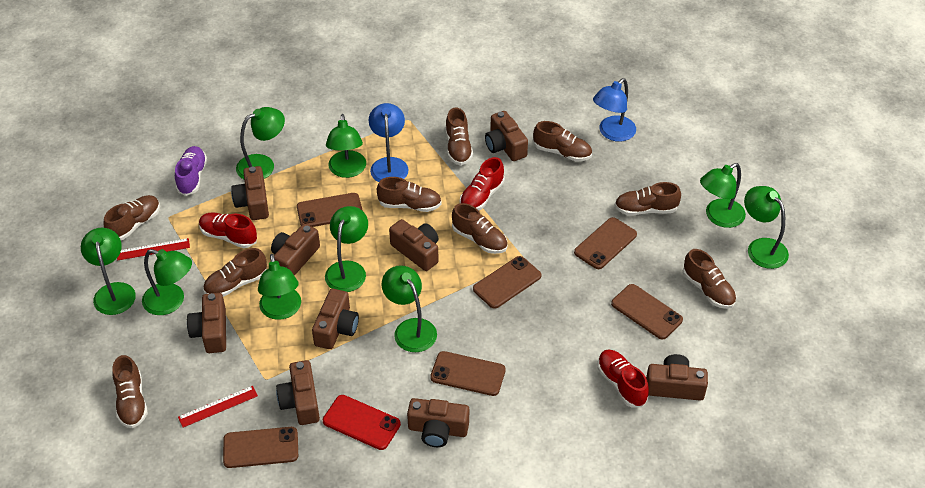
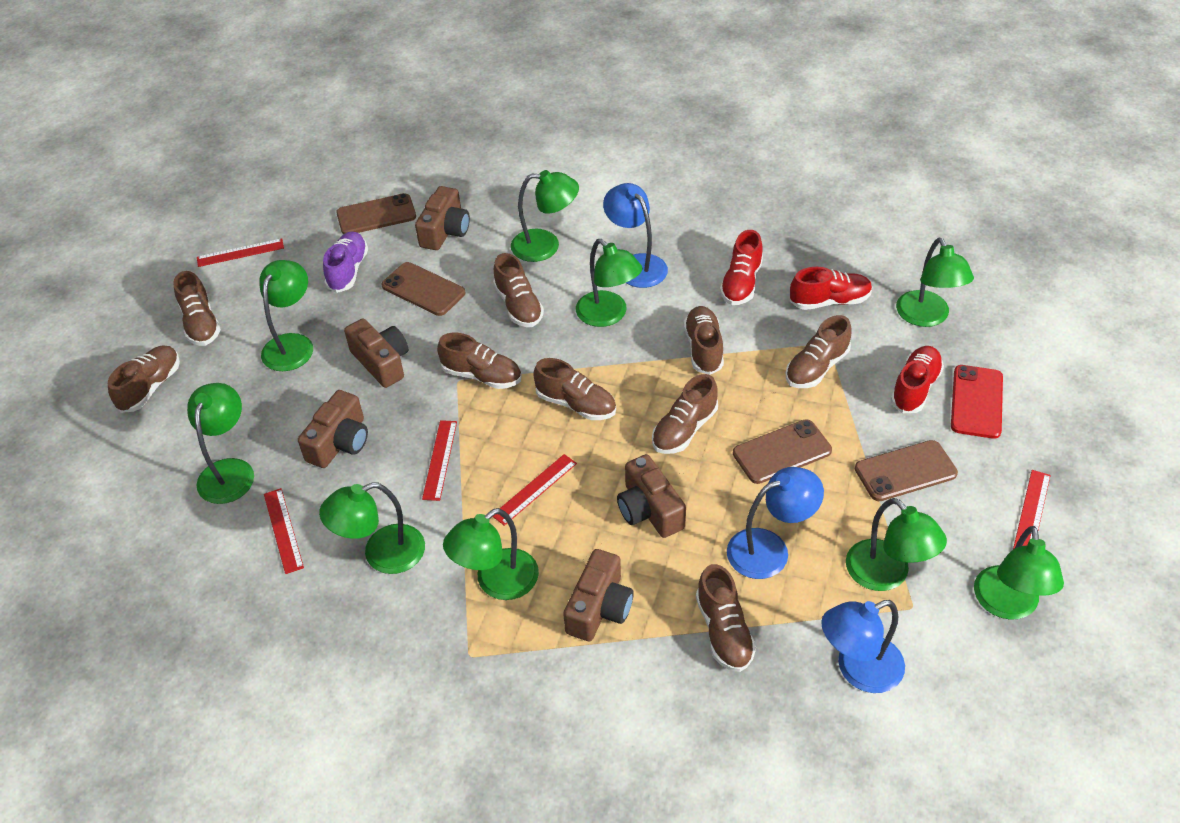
blue lamp: [369,103,409,182] [593,78,636,142] = 2 -> [603,183,668,288] [727,467,824,579] [821,600,905,693] = 3
brown camera: [187,293,226,353] [231,166,269,220] [271,224,320,276] [276,360,320,425] [312,289,359,349] [389,219,439,271] [407,398,469,447] [485,111,528,161] [646,354,708,401] = 9 -> [298,390,368,468] [344,318,409,388] [415,186,470,250] [563,549,634,641] [617,454,686,538] = 5
brown phone: [223,427,298,468] [297,193,363,227] [430,351,506,396] [473,256,541,309] [574,217,637,269] [611,284,683,339] = 6 -> [336,193,416,234] [381,262,466,316] [733,419,832,484] [855,440,958,501] = 4
red ruler: [117,238,190,261] [178,386,258,427] = 2 -> [197,239,284,267] [264,488,304,574] [422,420,457,501] [493,454,577,526] [1013,470,1051,549] = 5

